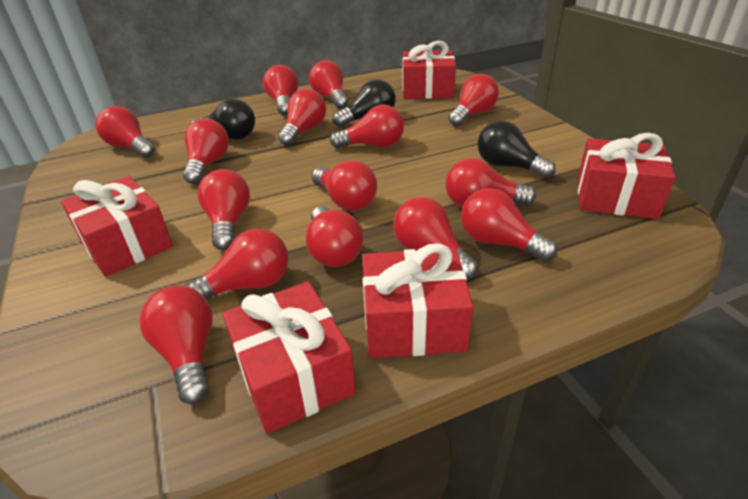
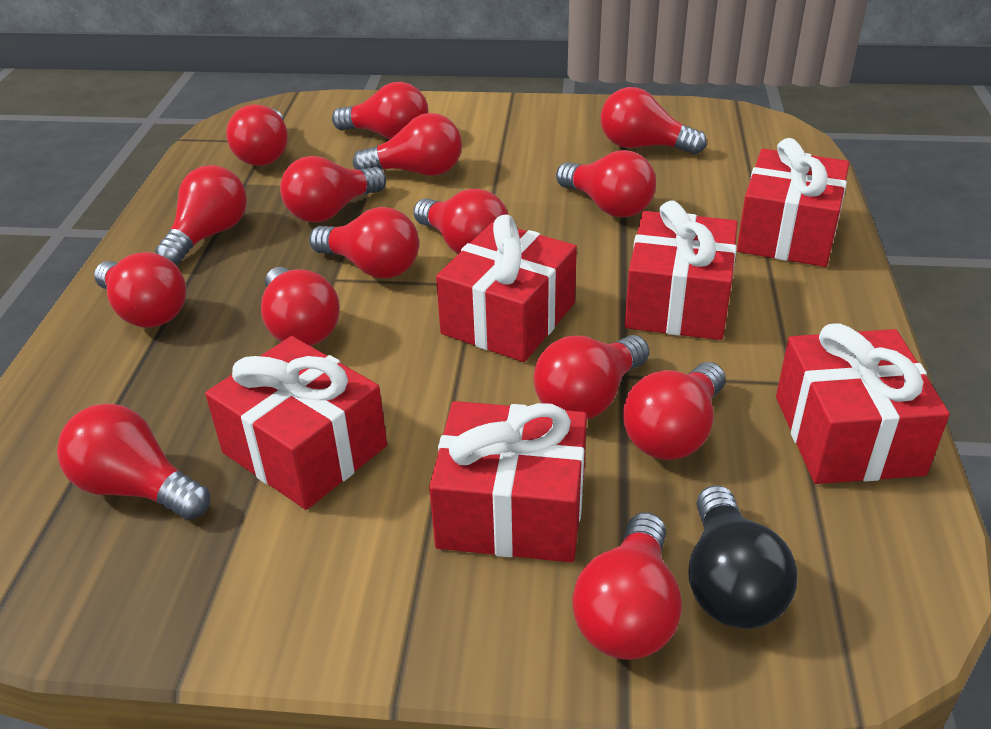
black light bulb: [191,99,255,140] [333,79,396,127] [477,120,556,179] = 3 -> [688,485,797,629] = 1
red gift: [61,176,173,277] [222,281,356,434] [362,243,474,358] [403,41,456,99] [578,133,676,219] = 5 -> [205,336,387,510] [429,401,587,562] [436,214,577,362] [625,201,738,340] [737,138,849,267] [776,323,950,484] = 6

